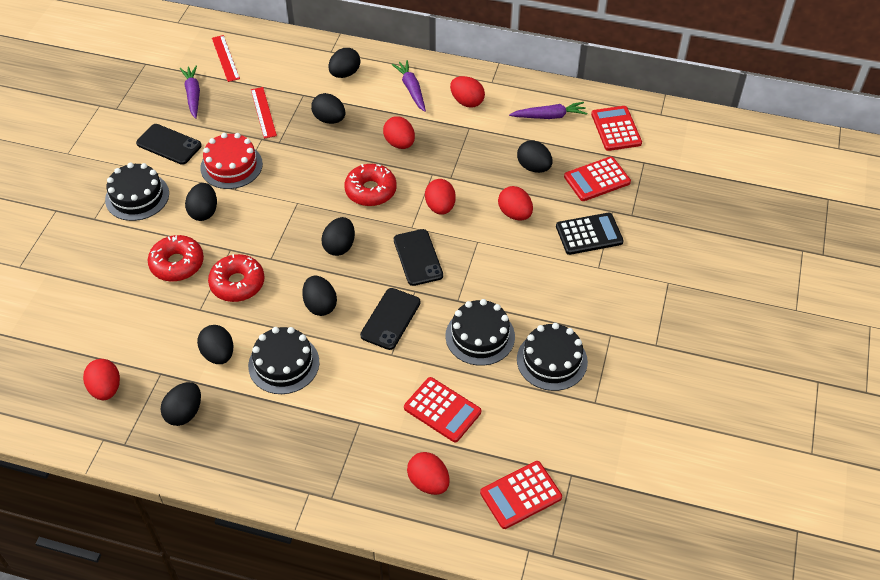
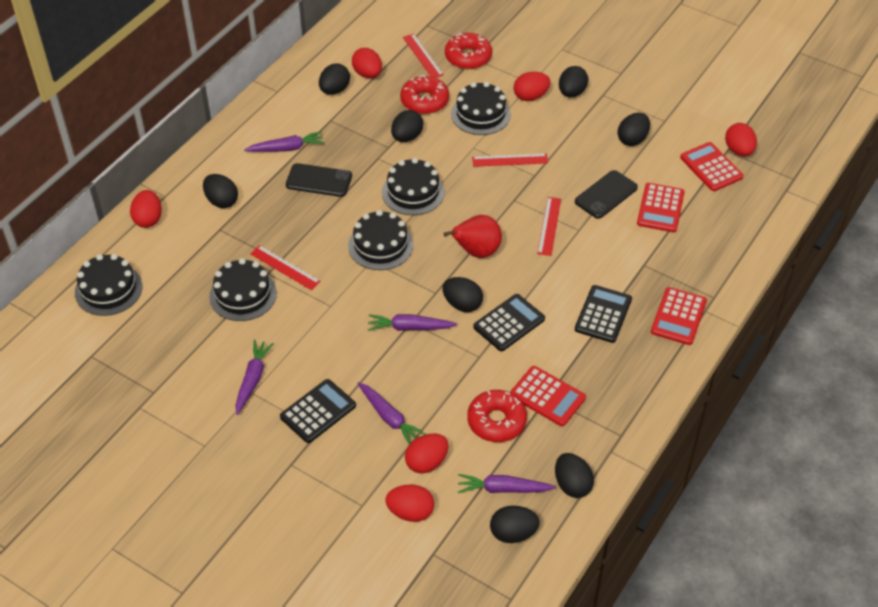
black cake: [105,163,169,221] [248,327,319,394] [445,299,515,366] [517,323,588,391] = 4 -> [75,254,142,316] [209,258,277,321] [348,210,413,270] [382,158,445,215] [451,82,511,135] = 5
black calculator: [556,213,624,255] = 1 -> [280,379,356,443] [473,294,545,351] [575,285,632,343] = 3
black phone: [136,124,202,165] [360,288,420,350] [394,229,443,286] = 3 -> [286,163,352,197] [575,170,638,219] = 2
purple carrot: [180,65,200,119] [392,60,426,112] [509,102,587,119] = 3 -> [235,340,274,415] [244,131,324,152] [357,382,426,444] [368,314,457,331] [458,474,556,493] = 5
red cake: [200,133,263,189] = 1 -> none = 0
red pear: none = 0 -> [444,215,502,258] = 1
red ruler: [212,35,240,82] [251,87,277,139] = 2 -> [250,245,321,290] [403,34,444,78] [472,153,548,167] [537,197,561,256] = 4

